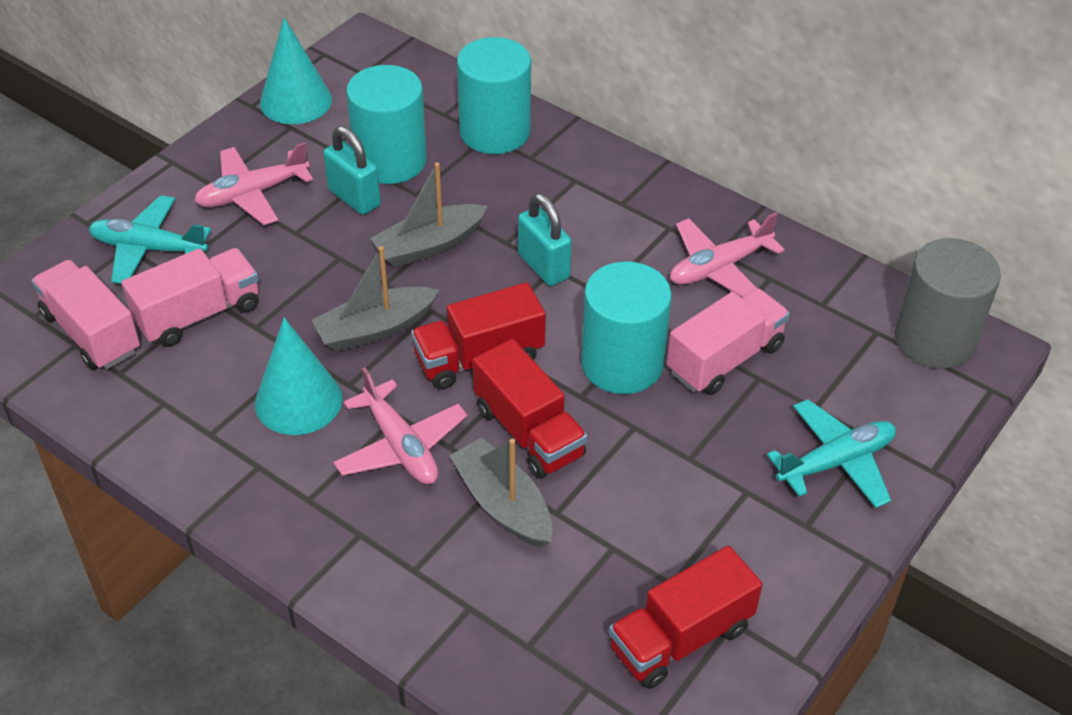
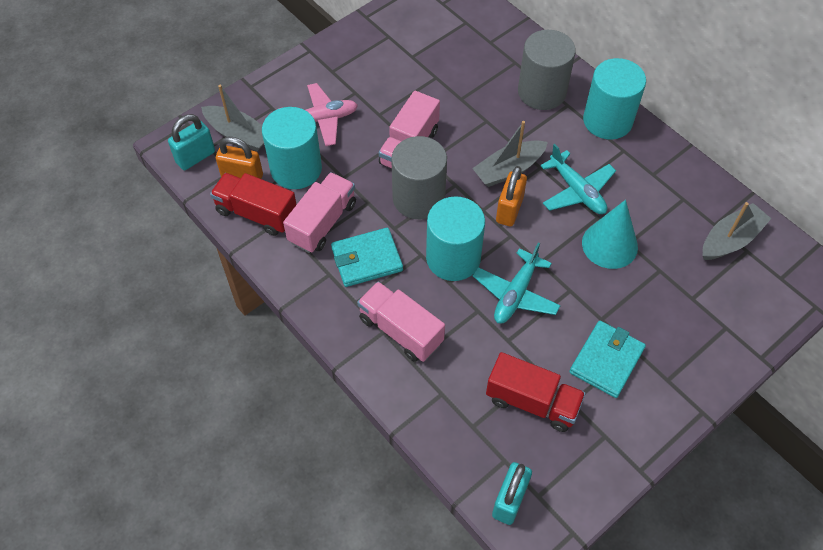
grey cylinder: [894,238,1001,369] = 1 -> [391,136,447,219] [518,30,576,110] = 2
orange padlock: none = 0 -> [216,137,263,179] [496,166,527,226] = 2
pink plane: [194,142,313,225] [333,367,467,484] [670,212,785,297] = 3 -> [276,83,358,146] = 1
red truck: [411,282,546,390] [473,339,587,479] [609,546,763,689] = 3 -> [210,173,297,236] [486,352,586,432] = 2
turquoise cone: [255,318,342,435] [260,18,332,124] = 2 -> [582,200,638,269] = 1
turquoise wallet: none = 0 -> [331,228,403,287] [569,321,646,398] = 2

